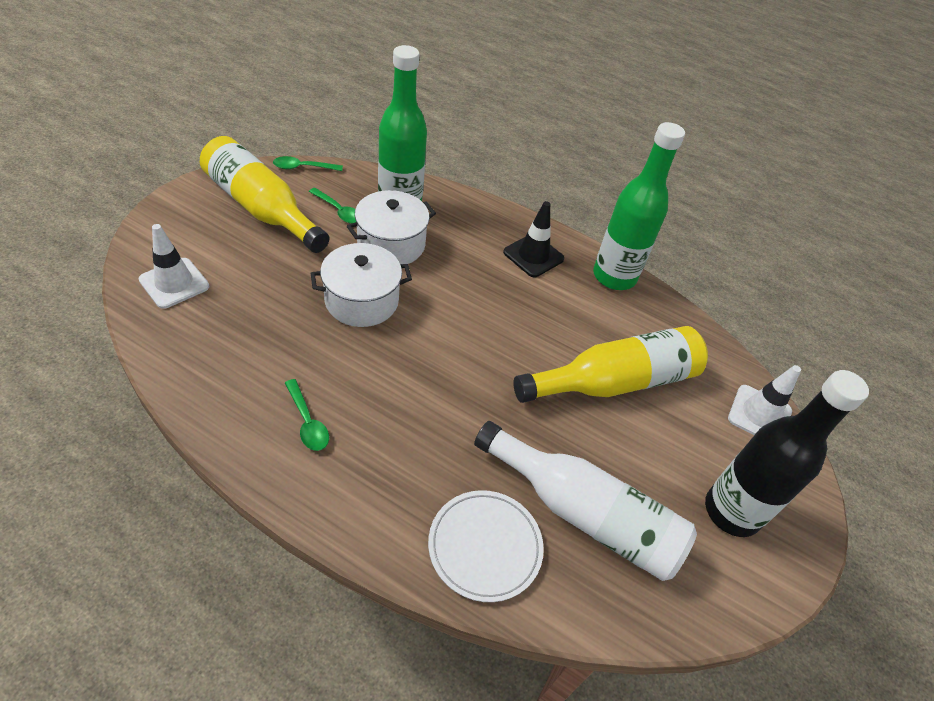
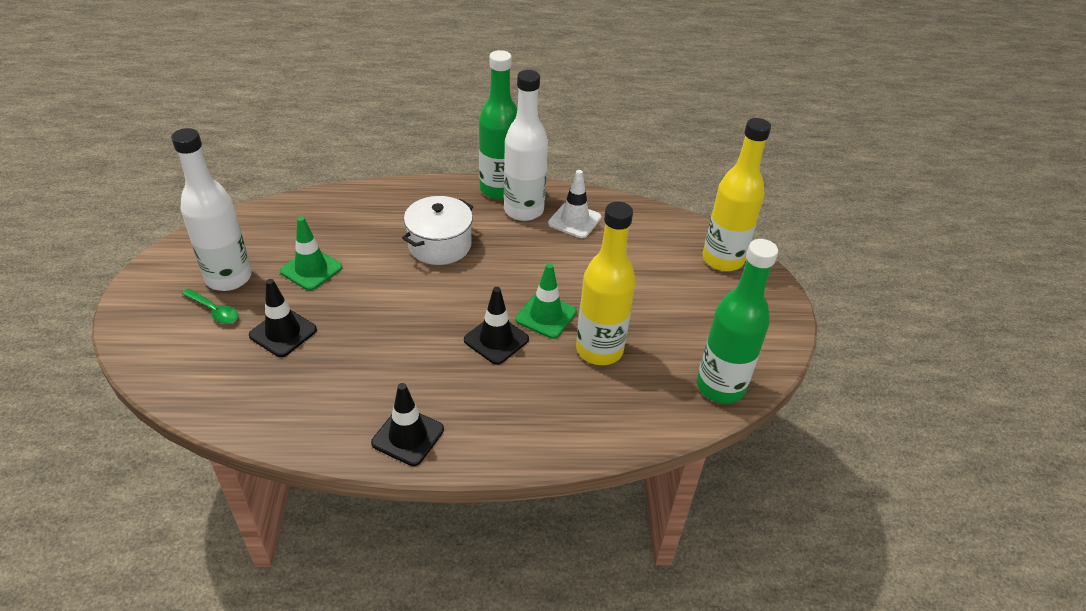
black bottle: [705,370,869,537] = 1 -> none = 0
black traffic cone: [503,201,564,277] = 1 -> [249,279,317,357] [371,383,444,466] [464,287,529,365] = 3
green spoon: [273,156,343,171] [285,379,329,451] [309,188,356,224] = 3 -> [182,289,239,324] = 1
green traffic cone: none = 0 -> [280,216,343,291] [515,263,577,339] = 2
white bottle: [474,421,697,581] = 1 -> [171,128,252,291] [504,70,548,221] = 2
white plate: [428,490,544,602] = 1 -> none = 0
white pot: [311,243,412,327] [347,190,436,264] = 2 -> [402,196,473,265] = 1
white traffic cone: [139,224,209,309] [728,365,801,435] = 2 -> [548,170,602,238] = 1

